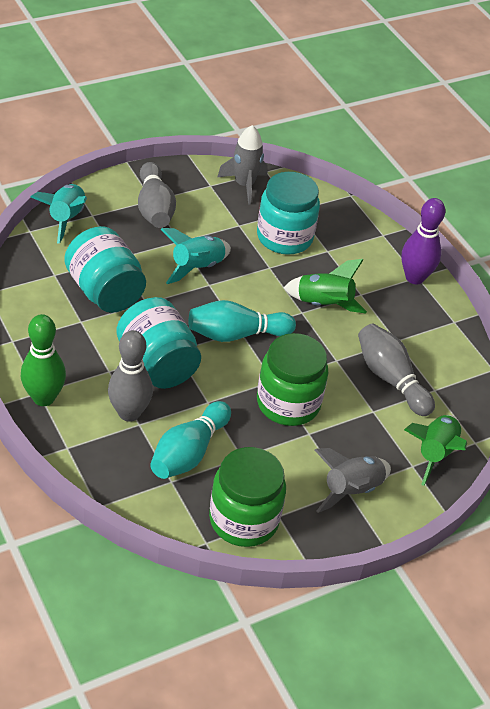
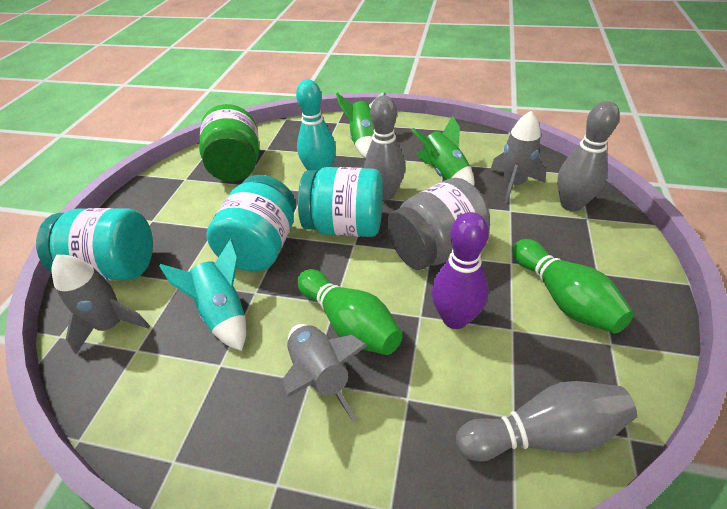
green bowling pin: [20,314,66,406] = 1 -> [297,269,402,355] [512,239,634,334] = 2
green jar: [209,447,286,547] [257,333,328,426] = 2 -> [199,104,259,182] = 1
grey jar: none = 0 -> [387,178,490,270] = 1
grey rocket: [218,125,267,204] [315,448,391,513] = 2 -> [52,254,150,354] [283,324,368,422] [490,111,547,203] = 3
turquoise bowling pin: [150,401,231,479] [188,300,296,342] = 2 -> [296,79,336,171] = 1
turquoise rocket: [31,184,87,244] [161,228,231,284] = 2 -> [159,239,246,351] = 1

